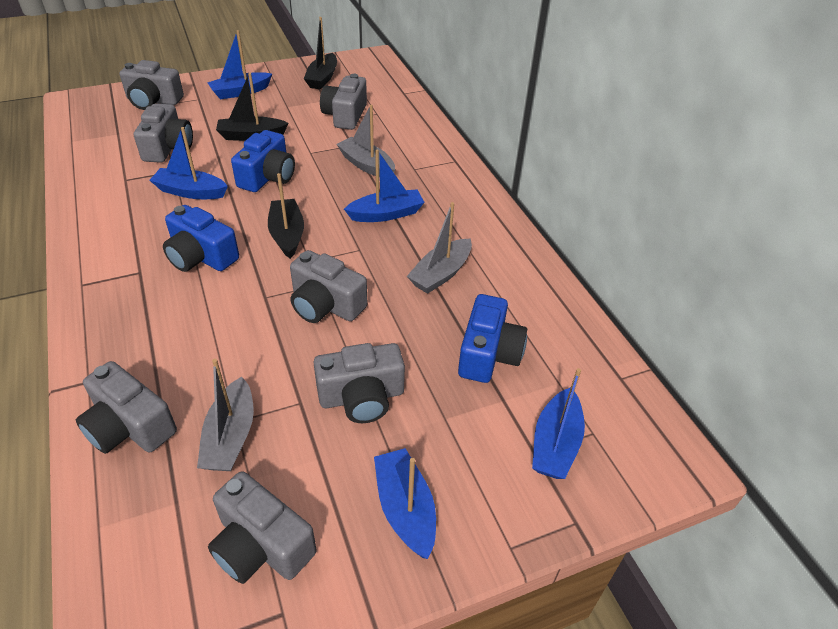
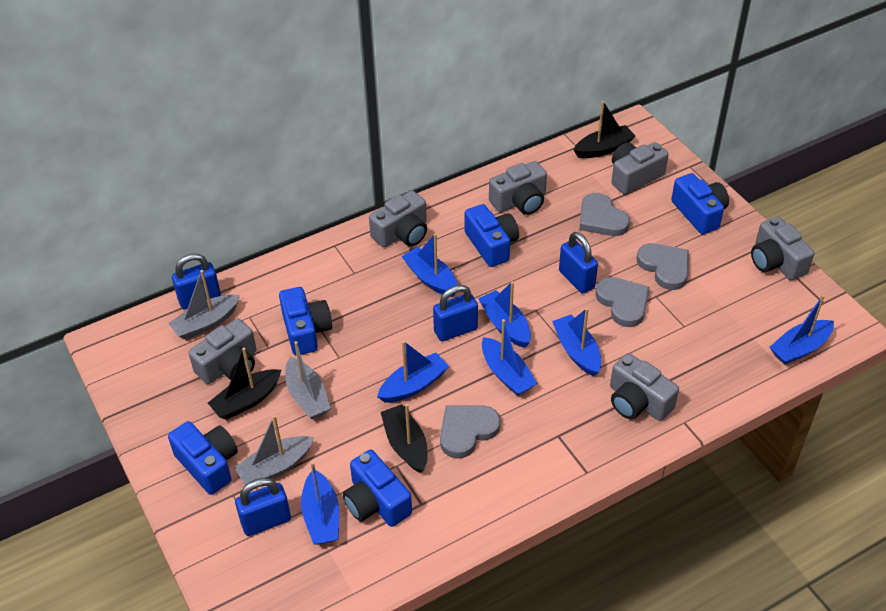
blue boat: [149,127,228,199] [207,30,272,99] [344,150,425,222] [374,448,436,559] [532,368,585,479] = 5 -> [301,462,339,545] [377,341,449,402] [401,233,458,297] [478,281,531,348] [482,319,537,396] [552,308,601,376] [770,295,834,365] = 7
blue camera: [163,205,239,272] [231,130,295,192] [458,294,527,383] = 3 -> [168,421,238,495] [279,287,332,356] [343,450,412,527] [464,204,519,267] [671,173,729,234] = 5
blue padlock: none = 0 -> [172,253,221,309] [235,478,291,536] [433,285,478,341] [559,232,598,294] = 4
grey camera: [76,361,177,454] [120,60,184,110] [134,104,193,163] [208,471,317,584] [290,250,367,323] [313,343,405,423] [320,74,367,130] = 7 -> [189,318,257,384] [369,191,427,248] [489,161,547,215] [610,353,679,421] [611,142,669,195] [751,216,814,280] = 6
grey heart: none = 0 -> [440,406,501,459] [579,193,630,236] [595,277,650,327] [637,243,689,290] = 4

